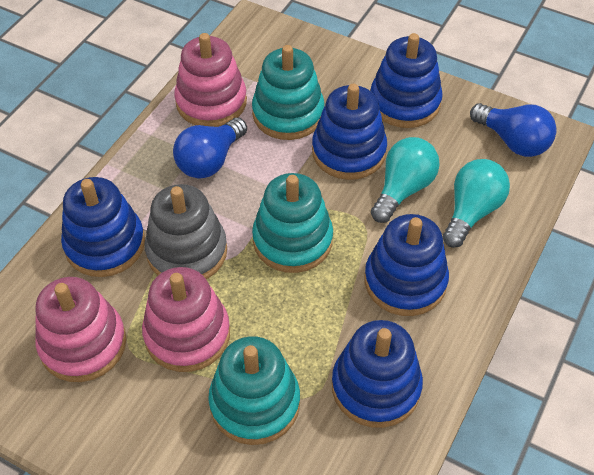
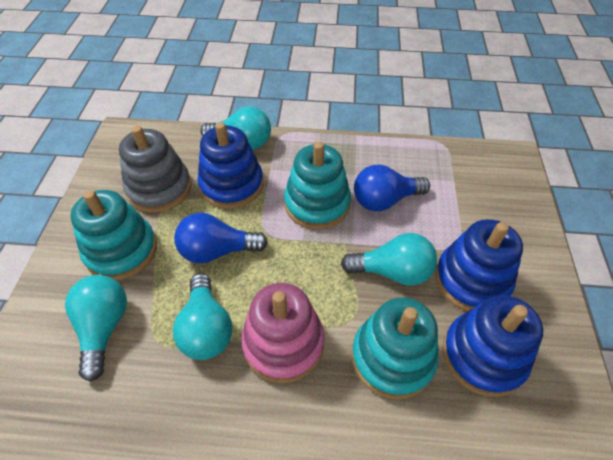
blue stacking toy: [61,177,145,277] [312,84,387,180] [332,320,423,428] [364,214,449,316] [370,33,443,128] = 5 -> [198,122,263,209] [435,219,523,311] [442,295,543,397] = 3
pink stacking toy: [35,277,126,382] [142,267,230,372] [174,33,247,127] = 3 -> [241,283,325,383] = 1
turquoise light bulb: [371,137,440,223] [443,159,510,248] = 2 -> [65,275,127,382] [173,273,233,360] [200,106,271,149] [341,233,437,286] = 4

